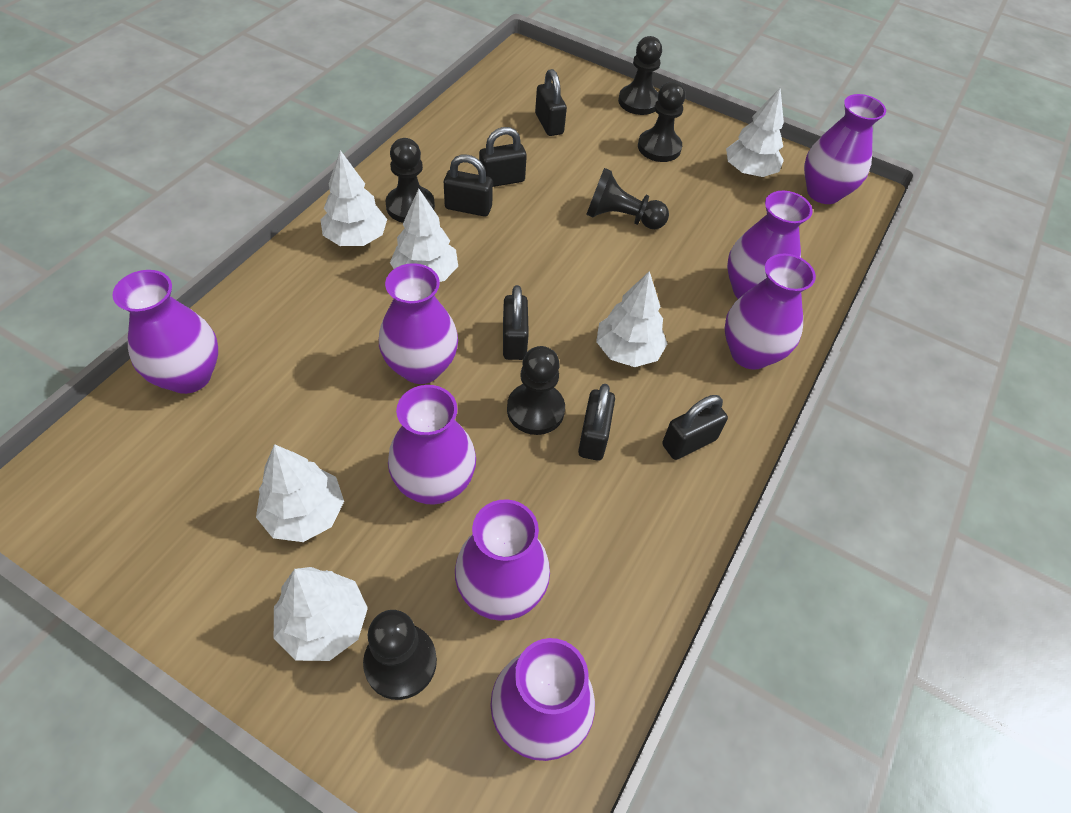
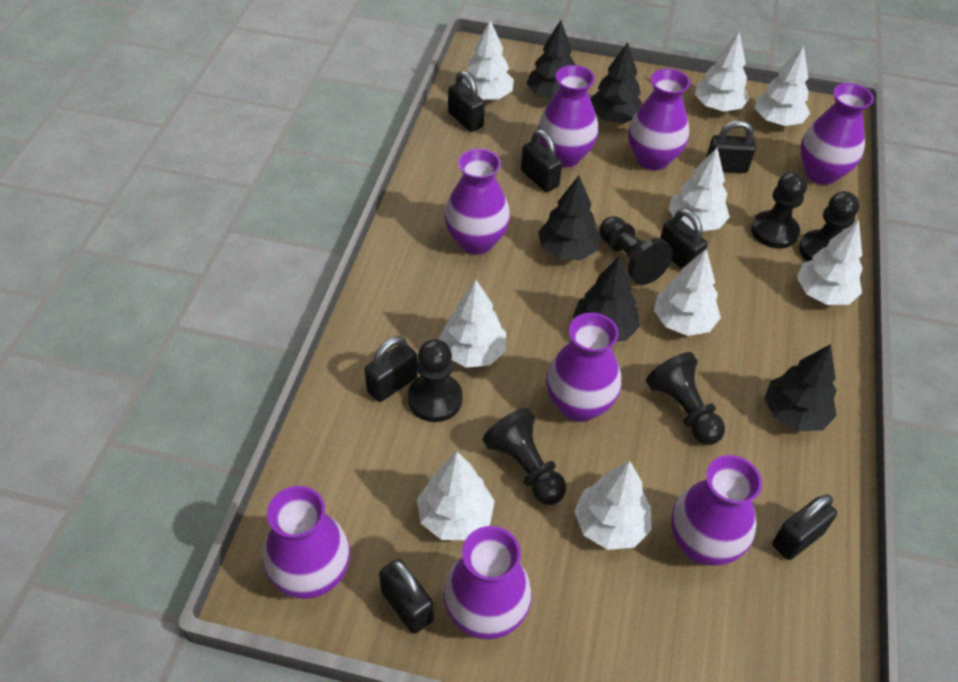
black padlock: [444,155,493,217] [479,127,527,187] [503,285,529,360] [535,69,567,136] [578,384,615,461] [662,395,728,460] = 6 -> [365,336,418,402] [379,559,433,634] [448,71,485,132] [521,130,562,192] [660,209,708,269] [706,120,756,173] [772,494,837,560] = 7
black tree: none = 0 -> [526,20,576,100] [538,175,601,260] [573,256,640,342] [590,42,643,123] [764,344,837,431] = 5
white tree: [256,444,344,542] [274,567,368,661] [321,150,387,246] [390,189,458,282] [596,271,667,367] [726,88,784,177] = 6 -> [417,452,495,540] [439,280,506,368] [462,20,514,100] [574,461,652,550] [654,249,721,336] [668,148,730,231] [695,32,749,111] [755,46,810,126] [797,220,863,305] = 9

